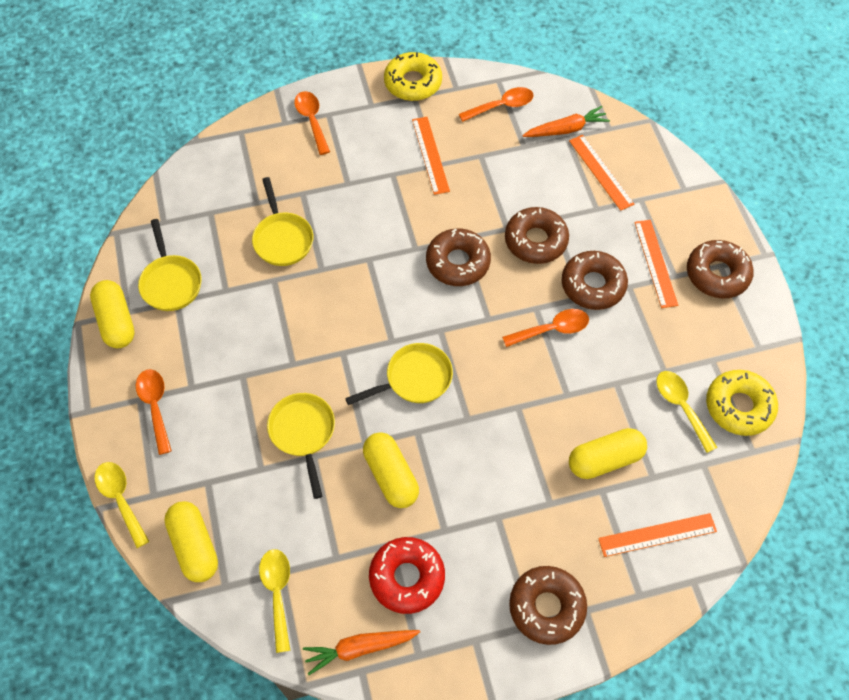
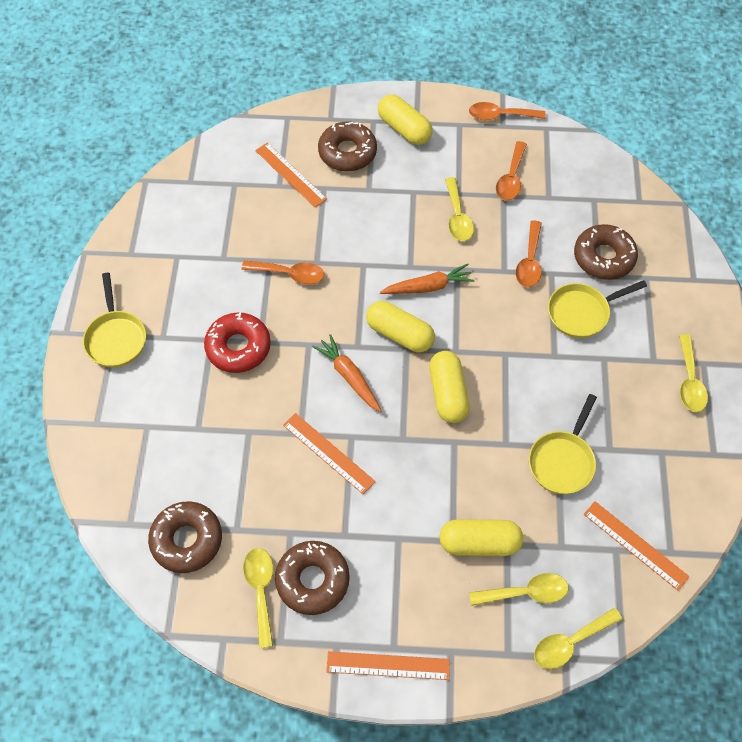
brown donut: [426,228,491,286] [505,207,569,264] [509,566,587,645] [562,251,628,310] [687,240,754,298] = 5 -> [148,501,222,573] [275,541,350,615] [318,121,377,172] [574,224,638,280] = 4
yellow donut: [384,52,442,101] [706,370,778,436] = 2 -> none = 0
yellow pan: [138,219,202,311] [252,177,314,266] [267,393,335,499] [345,343,453,405] = 4 -> [83,273,146,367] [529,394,597,494] [548,280,647,338] = 3
yellow spoon: [95,462,149,548] [259,549,290,653] [656,371,718,453] = 3 -> [243,548,273,648] [445,177,474,241] [469,573,568,606] [534,608,623,669] [679,334,708,412] = 5

